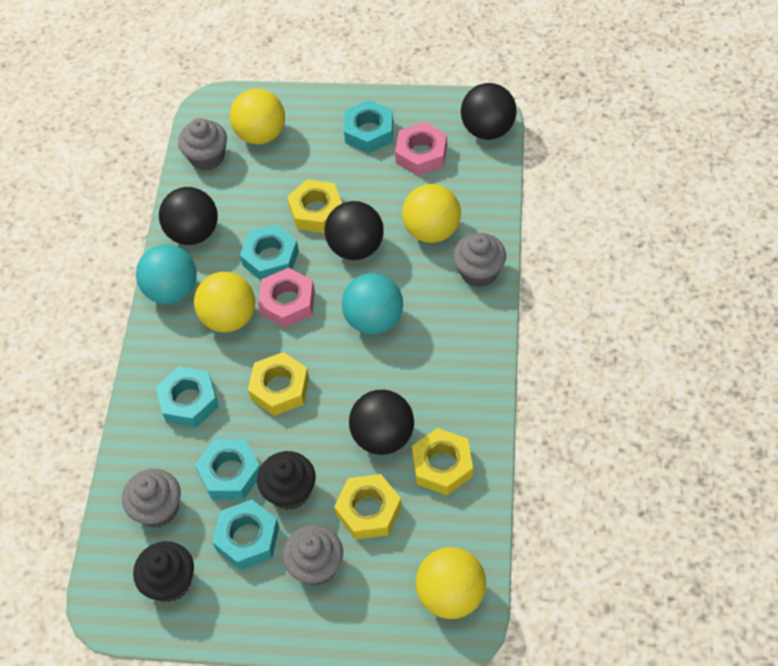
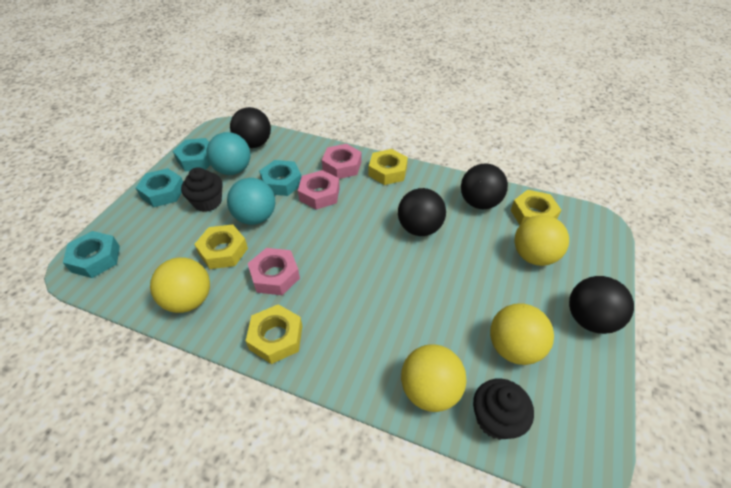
grey cupcake: [122,469,181,528] [178,118,227,170] [282,525,343,586] [453,233,506,287] = 4 -> none = 0
pink nut: [258,268,315,328] [395,122,447,176] = 2 -> [248,248,300,295] [298,170,340,210] [322,144,362,179] = 3
turquoise nut: [156,366,219,428] [195,439,260,499] [212,500,279,570] [240,224,299,280] [344,100,393,153] = 5 -> [63,231,120,278] [136,168,183,207] [173,138,210,172] [259,160,301,196] = 4

